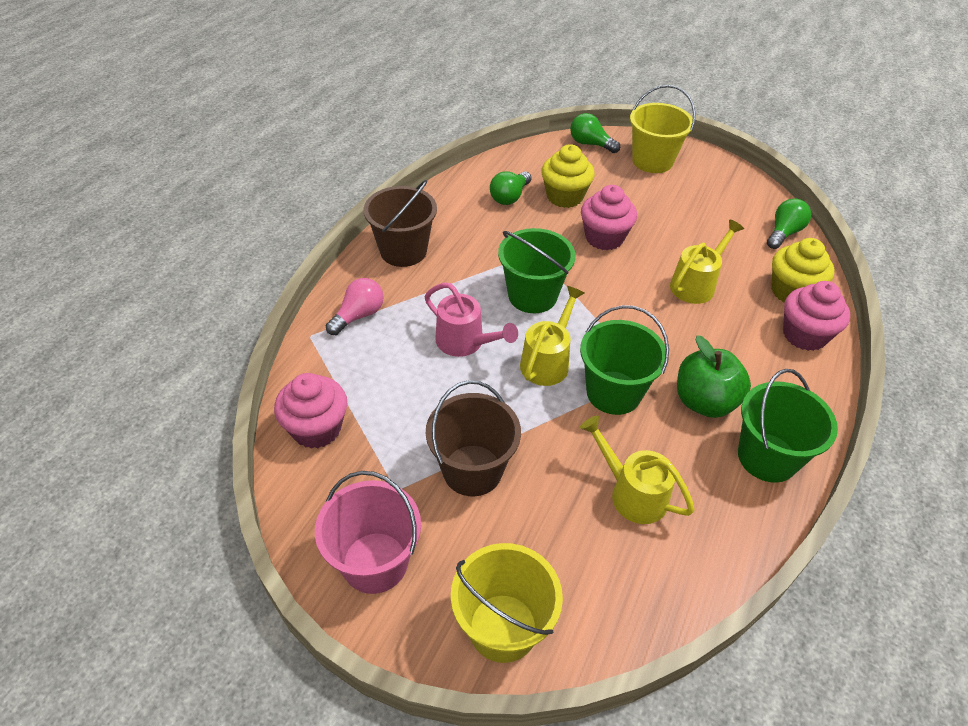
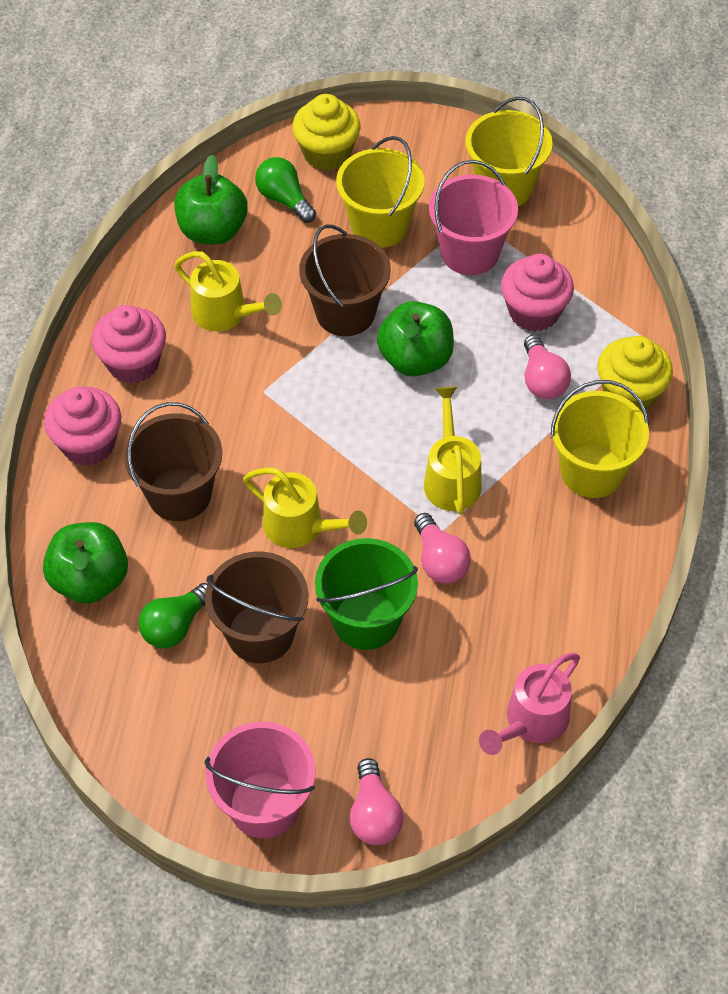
brown bucket: [364,180,437,267] [426,380,521,496] = 2 -> [124,402,222,521] [205,552,308,663] [299,225,391,336] = 3
green apple: [677,335,751,418] = 1 -> [43,522,128,604] [174,155,247,245] [377,301,454,377] = 3
green bucket: [498,228,576,313] [580,305,669,415] [738,369,838,483] = 3 -> [315,538,418,650] = 1
green light bulb: [490,171,531,205] [570,113,620,153] [767,198,811,249] = 3 -> [138,583,207,648] [255,157,316,223] = 2
pink bucket: [315,471,421,594] = 1 -> [205,722,315,838] [429,160,518,275] = 2
pink light bulb: [326,278,384,335] = 1 -> [350,758,404,845] [414,513,471,584] [524,335,571,399] = 3
yellow bucket: [451,543,563,663] [630,85,696,173] = 2 -> [336,136,425,248] [465,97,553,206] [551,380,649,498] = 3

